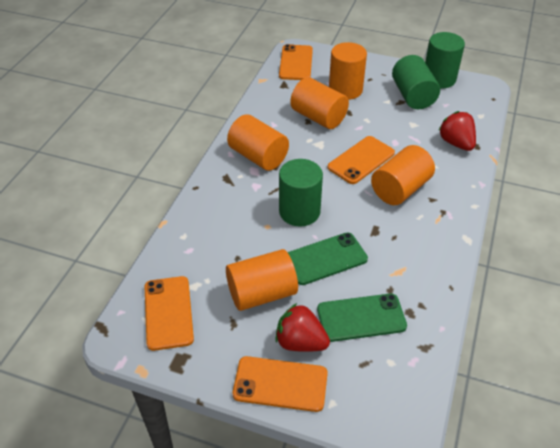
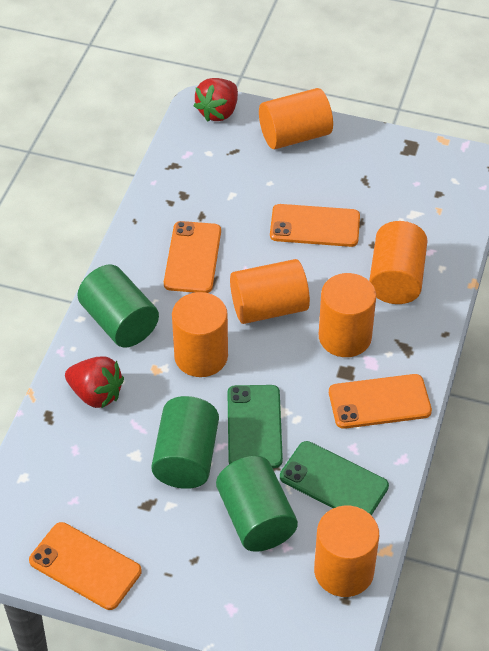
orange cylinder: [226,249,298,311] [227,114,289,171] [290,77,349,129] [329,42,367,100] [371,145,435,205] = 5 -> [172,292,228,377] [230,259,310,324] [259,88,333,149] [314,505,379,597] [319,273,376,357] [369,221,428,304] = 6

